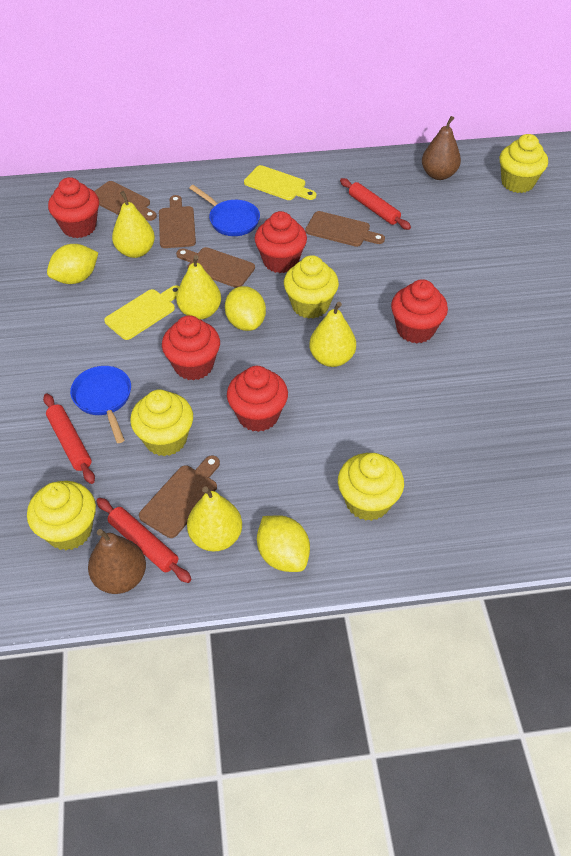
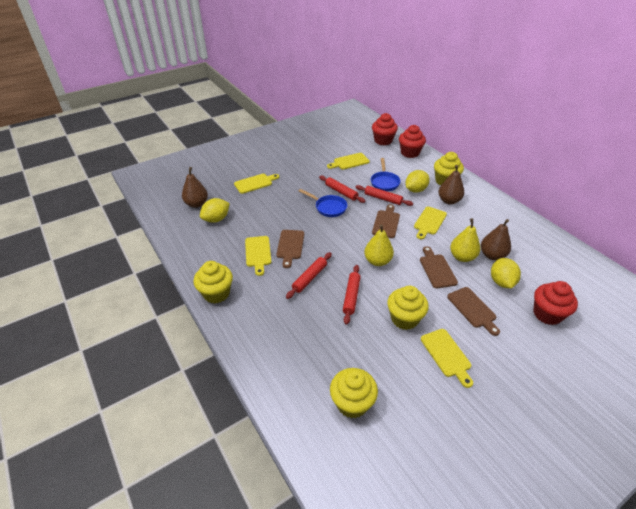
brown cutting board: [94,181,157,221] [139,456,220,538] [159,195,196,248] [176,247,255,288] [305,211,385,247] = 5 -> [276,230,304,268] [372,204,400,238] [420,246,458,288] [447,287,500,336] = 4
brown pear: [88,529,146,594] [422,116,461,180] = 2 -> [182,167,208,208] [439,165,464,204] [481,219,511,260] = 3
red cupcake: [48,177,99,238] [162,315,220,381] [227,366,288,432] [255,211,307,273] [391,279,448,343] = 5 -> [372,113,398,146] [399,125,426,158] [533,281,578,325] = 3
red rolling pin: [43,393,95,484] [96,498,192,583] [340,178,411,230] = 3 -> [286,252,332,299] [319,176,365,203] [343,265,361,325] [355,185,413,206] = 4
yellow cupcake: [27,481,96,550] [130,389,193,456] [284,255,339,319] [338,453,404,521] [500,134,548,193] = 5 -> [193,261,233,304] [330,368,378,418] [387,286,429,330] [434,152,464,185] = 4
yellow cutting board: [104,285,179,340] [244,165,316,200] = 2 -> [234,174,279,194] [245,236,272,276] [327,153,370,170] [414,207,447,239] [421,329,473,388] = 5
yellow pear: [112,191,155,258] [176,255,221,320] [187,487,242,551] [309,302,356,367] = 4 -> [364,225,394,266] [450,218,480,262] = 2

